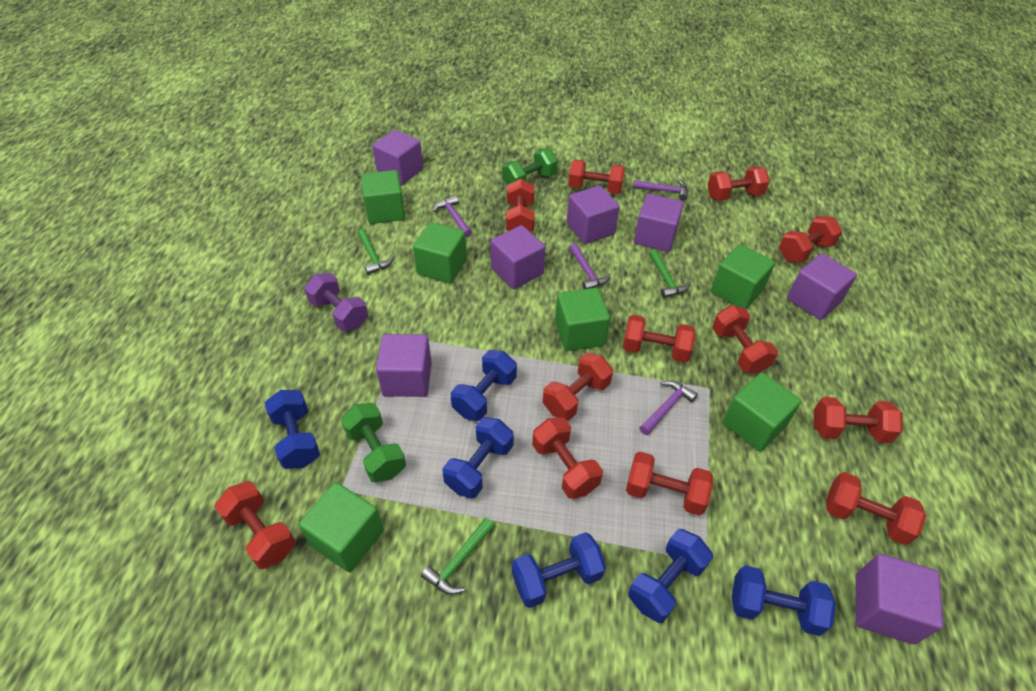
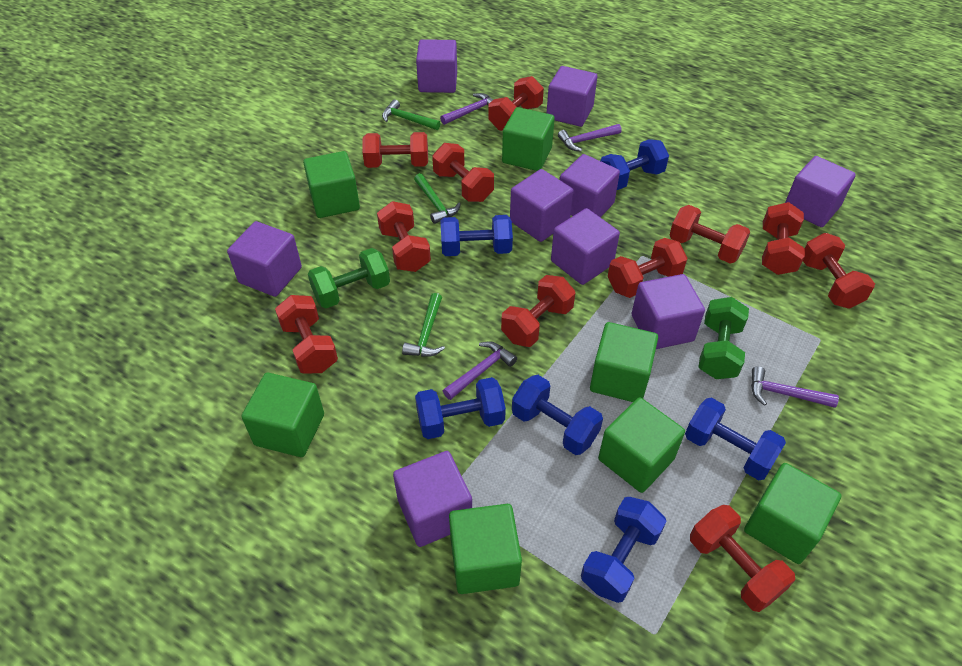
green cube: [299,482,384,572] [361,170,405,224] [413,222,467,284] [555,288,610,351] [711,244,775,309] [723,372,801,452] = 6 -> [241,373,324,457] [303,151,360,218] [449,504,522,594] [502,107,555,171] [590,322,658,402] [598,397,685,493] [744,463,841,564] = 7
purple cube: [372,130,423,185] [376,334,432,397] [491,225,545,289] [567,185,620,244] [634,194,684,252] [787,253,857,320] [855,554,943,644] = 7 -> [227,221,302,297] [393,451,472,547] [416,39,457,93] [510,169,573,242] [547,66,597,127] [551,208,620,285] [559,154,620,217] [631,274,705,349] [785,156,856,227] = 9
purple dumbbell: [304,273,368,331] = 1 -> none = 0
red dumbbell: [214,481,296,569] [506,179,535,232] [532,417,603,499] [543,353,613,421] [568,159,625,194] [623,315,696,363] [626,451,713,515] [707,166,770,201] [712,305,778,374] [779,216,842,263] [814,397,903,443] [826,472,926,545] = 12 -> [275,295,338,374] [362,132,428,168] [377,201,431,272] [432,143,494,202] [488,76,544,131] [501,275,575,347] [608,238,687,298] [670,205,750,264] [690,505,795,612] [762,202,805,275] [803,233,875,309] = 11

